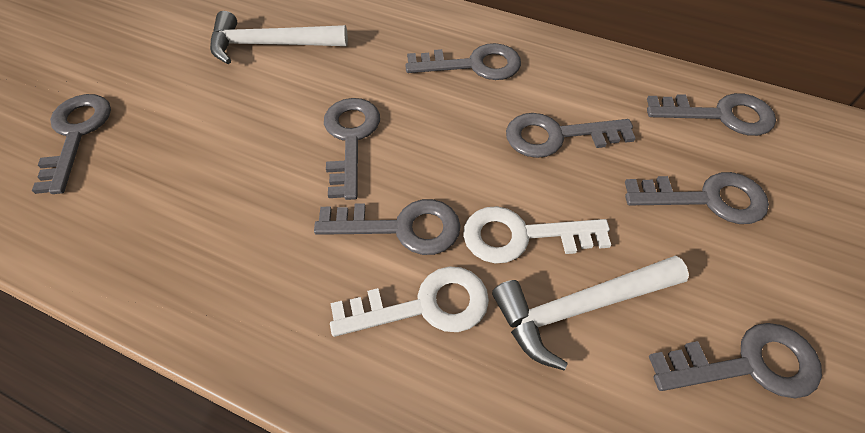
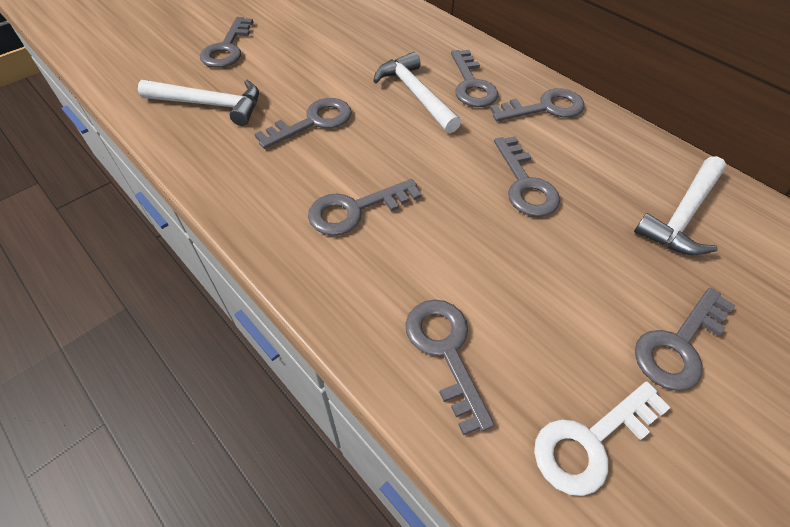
white hammer: [210,11,348,64] [492,256,689,371] = 2 -> [138,80,259,126] [373,52,461,133] [634,156,726,255] = 3
white key: [330,266,489,337] [463,206,611,264] = 2 -> [534,381,671,496] = 1

